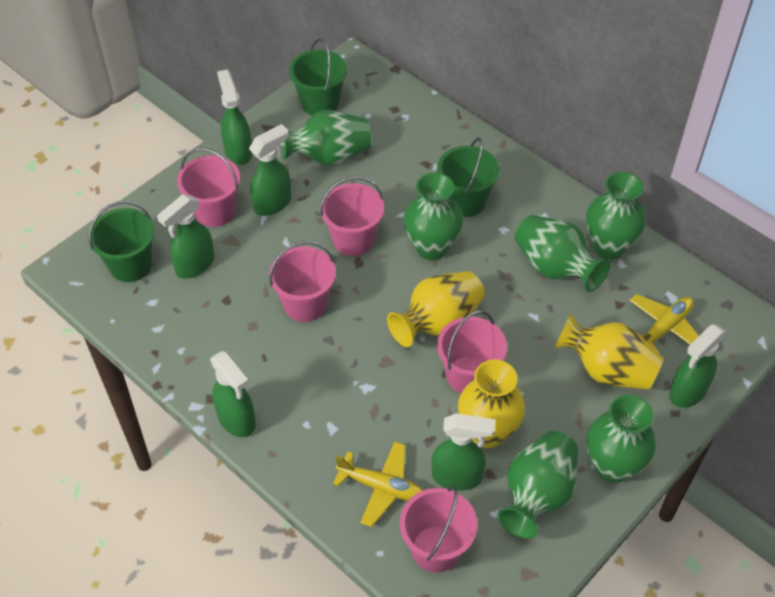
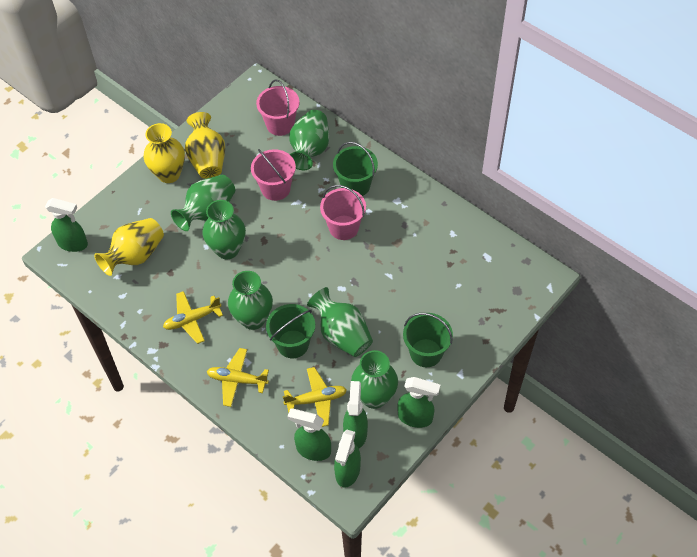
green spray bottle: [157,194,214,279] [210,351,256,437] [217,69,252,165] [249,124,291,216] [432,413,495,491] [669,325,727,408] = 6 -> [45,198,88,252] [287,408,331,461] [334,430,361,488] [343,381,368,448] [397,377,440,428] = 5
pink bucket: [177,148,240,227] [269,241,336,322] [320,176,384,256] [400,486,477,573] [437,311,507,393] = 5 -> [251,149,296,201] [256,80,300,136] [320,185,366,240] = 3
yellow plane: [333,441,423,527] [629,294,699,353] = 2 -> [163,291,223,344] [207,348,269,407] [283,367,347,427] = 3

